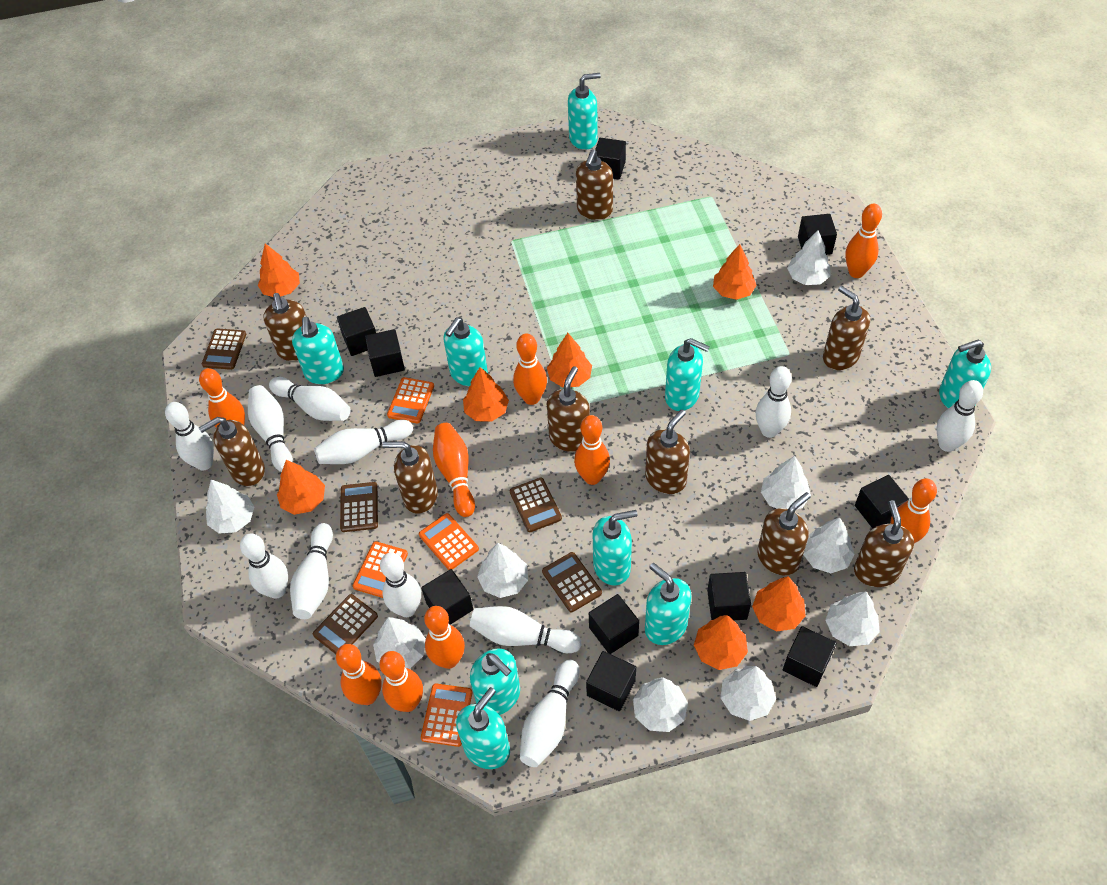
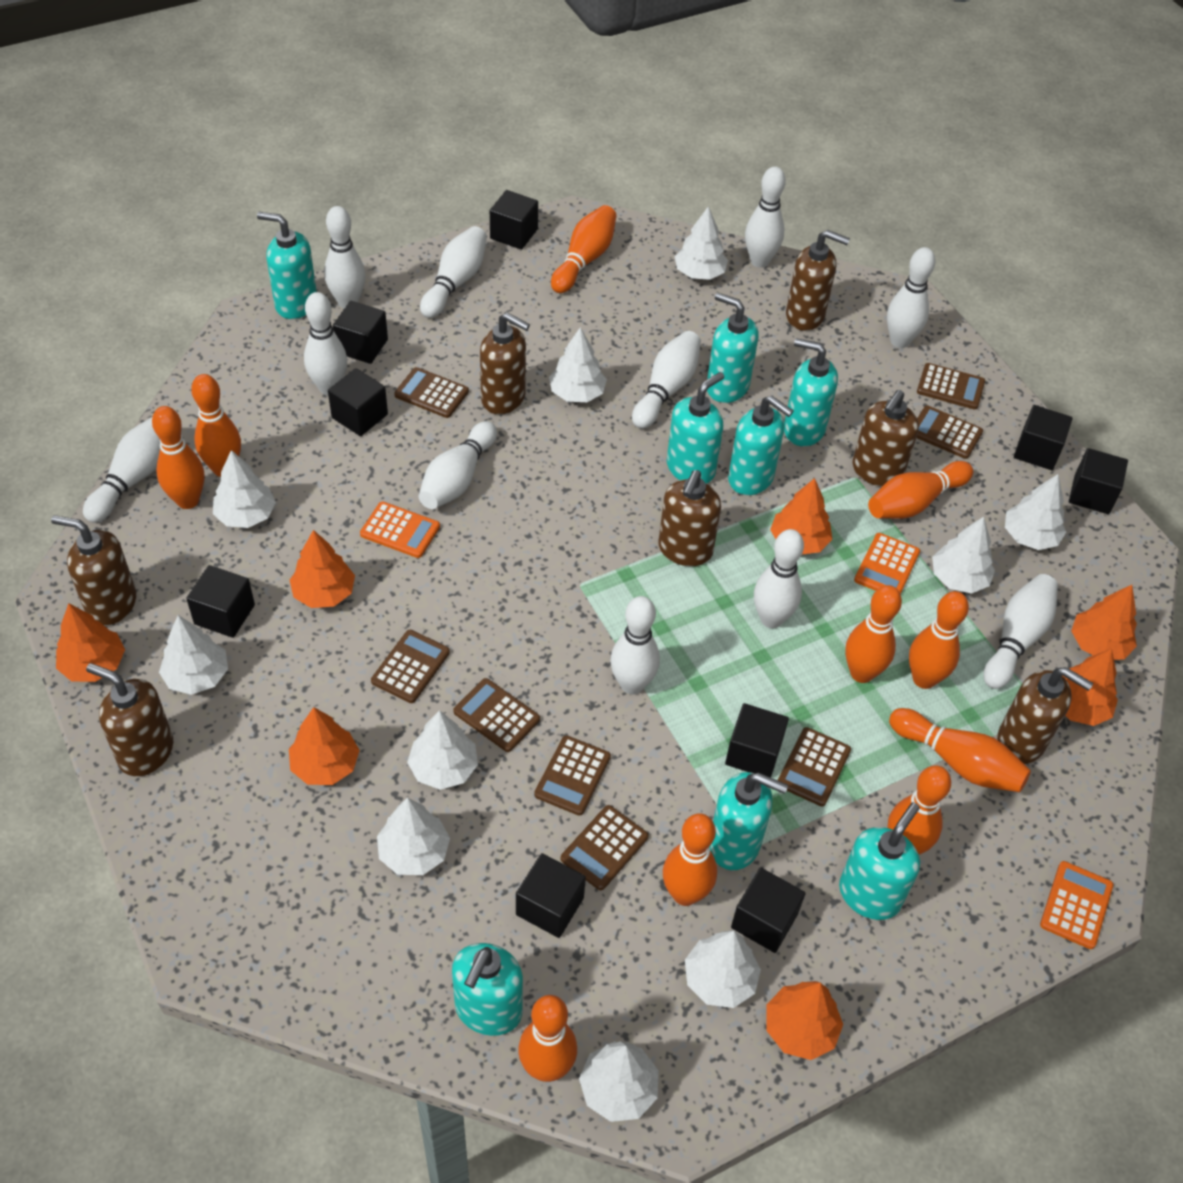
black cube: [337,307,376,356] [365,329,405,377] [421,569,473,625] [586,651,636,711] [589,594,639,654] [595,138,626,180] [707,572,751,620] [783,626,837,687] [798,214,837,255] [855,475,909,529] = 10 -> [186,565,255,638] [328,368,388,436] [333,301,388,364] [490,190,538,250] [516,853,586,938] [725,703,789,778] [731,868,806,953] [1014,405,1073,470] [1069,448,1128,514] = 9
brown calculator: [202,328,246,370] [313,594,378,654] [340,482,378,532] [510,478,562,532] [542,552,602,612] = 5 -> [371,630,450,703] [394,367,469,418] [453,678,540,752] [534,735,611,816] [561,805,648,890] [778,727,851,806] [916,406,983,459] [917,363,985,409] = 8
brown soap dispenser: [199,417,265,486] [263,293,307,361] [382,441,438,514] [547,366,590,452] [576,149,613,220] [645,409,690,494] [757,492,811,576] [823,286,870,370] [854,500,914,587] = 9 -> [51,515,136,626] [86,663,173,777] [480,313,530,415] [658,470,721,566] [786,230,850,331] [853,390,919,487] [997,667,1093,764] = 7
orange bowling pin: [199,368,245,427] [336,644,382,705] [379,651,423,712] [424,606,465,669] [433,423,475,517] [513,333,547,405] [574,415,610,485] [845,204,882,278] [890,479,937,543] = 9 -> [152,406,204,509] [191,374,241,477] [518,995,577,1082] [551,205,617,293] [663,813,717,906] [845,585,902,683] [868,461,973,519] [888,765,951,855] [889,708,1031,792] [909,591,969,689] = 10
orange calculator: [352,541,408,598] [387,377,434,424] [419,513,479,570] [421,684,472,747] = 4 -> [360,501,440,558] [854,533,920,594] [1040,861,1113,949] = 3
turquoise soap dispenser: [292,317,344,384] [443,318,488,386] [456,687,510,769] [470,648,520,715] [568,73,601,150] [593,510,637,586] [645,563,691,645] [665,338,710,411] [939,339,991,408] = 9 -> [257,212,317,319] [452,943,523,1036] [667,372,724,484] [707,293,759,403] [709,772,788,870] [728,396,793,495] [784,338,838,447] [839,802,920,920] = 8
white tree: [206,479,254,534] [373,617,426,669] [477,543,528,598] [633,677,688,732] [720,666,776,721] [761,456,811,510] [787,230,830,285] [803,517,855,573] [825,591,880,646] = 9 -> [159,615,228,695] [213,450,276,528] [377,798,450,875] [407,710,478,790] [549,327,607,402] [579,1041,659,1122] [674,206,728,280] [685,930,761,1008] [932,517,995,594] [1005,474,1066,550] = 10

